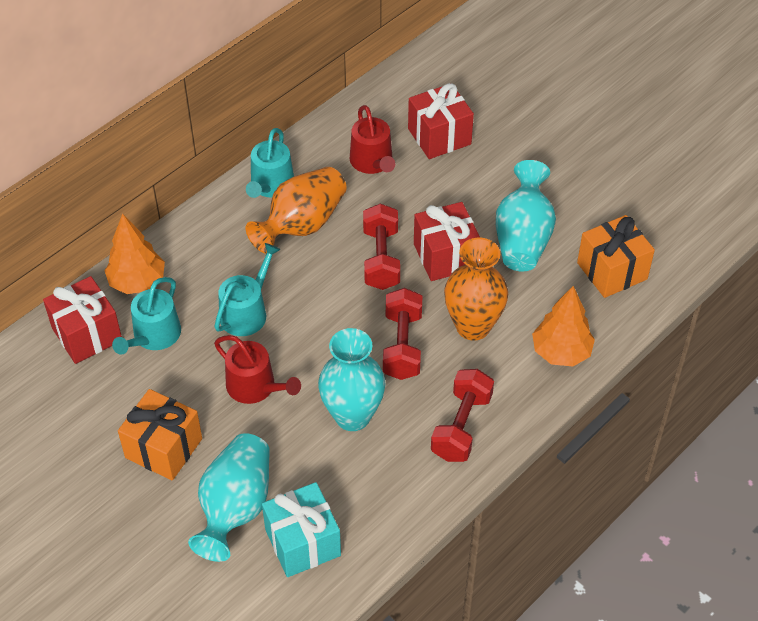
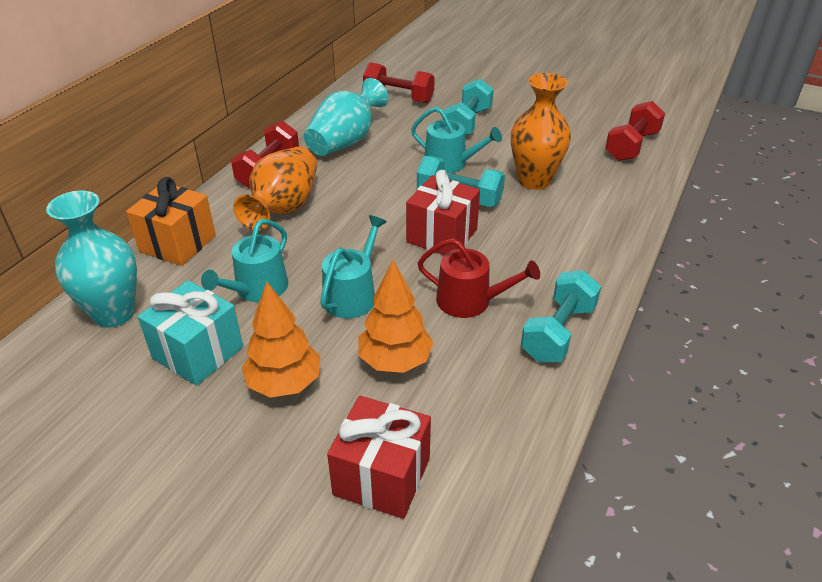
orange gift: [118,389,202,481] [577,215,655,298] = 2 -> [126,177,216,266] = 1
red gift: [43,276,122,364] [408,83,474,159] [414,202,480,281] = 3 -> [327,396,431,519] [406,170,480,255] = 2
red watering can: [214,335,301,404] [350,105,395,174] = 2 -> [418,238,540,318] = 1
turquoise dumbbell: none = 0 -> [417,156,505,207] [443,79,494,136] [521,270,601,362] = 3
turquoise vase: [188,433,270,562] [318,328,385,431] [496,160,556,271] = 3 -> [46,191,137,327] [304,78,388,156] = 2

